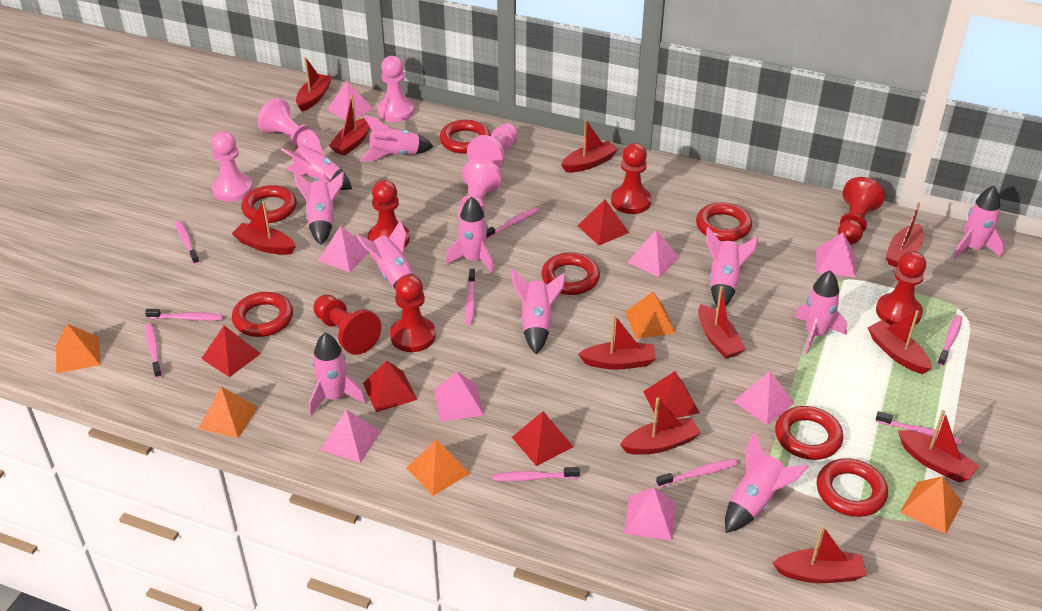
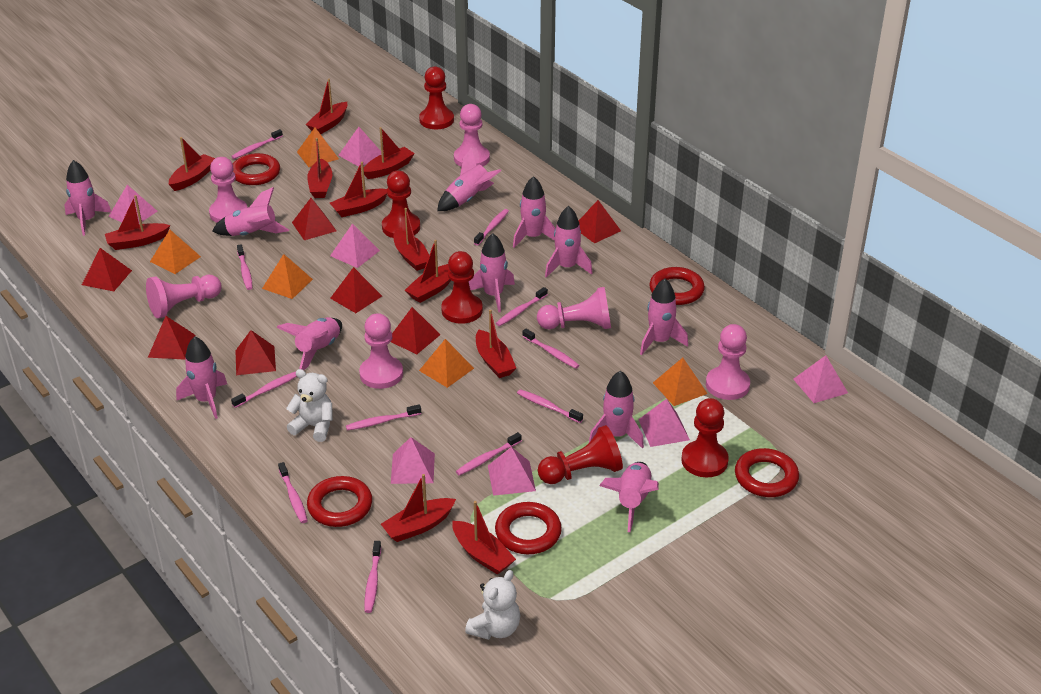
pink pawn: [211,131,253,202] [257,98,319,147] [377,56,414,122] [458,159,502,220] [467,123,518,168] = 5 -> [146,275,222,319] [209,157,247,223] [359,313,403,389] [454,104,490,167] [537,287,611,329] [706,324,750,400] = 6
pink pyramid: [318,226,370,273] [321,409,381,463] [327,81,373,120] [434,372,484,422] [624,487,676,541] [627,230,680,277] [733,371,794,425] [816,232,856,277] = 8 -> [108,185,158,222] [330,224,380,268] [338,127,381,167] [391,437,435,484] [488,447,536,496] [638,399,690,447] [793,355,848,403] = 7
pink toothbrush: [145,309,223,321] [145,323,162,378] [175,221,199,264] [465,269,476,325] [486,208,539,240] [492,467,580,481] [656,459,738,487] [876,411,962,445] [937,315,962,366] = 9 -> [231,129,283,159] [231,371,297,408] [237,244,253,290] [278,462,308,523] [346,404,421,431] [365,541,381,613] [456,432,522,476] [474,209,509,246] [496,287,548,326] [517,389,583,423] [522,329,579,369] = 11
red pawn: [313,294,381,355] [368,180,410,248] [390,274,436,352] [611,143,652,214] [838,177,885,244] [876,251,926,326] = 6 -> [382,171,420,238] [419,66,454,129] [441,251,483,324] [538,425,623,484] [681,398,729,477] = 5
red pyramid: [201,325,261,377] [363,360,417,412] [512,411,573,466] [578,199,629,245] [643,371,700,419] = 5 -> [82,248,132,291] [148,316,195,360] [235,330,276,375] [292,198,336,240] [330,267,382,313] [391,307,441,354] [579,200,621,243] = 7
red ring: [232,292,293,337] [241,185,297,223] [440,120,491,154] [541,252,600,295] [696,202,752,241] [775,406,843,460] [817,458,888,517] = 7 -> [233,153,280,185] [307,476,372,527] [495,502,562,554] [649,267,705,305] [735,448,799,497] = 5
white teddy bear: none = 0 -> [286,369,333,442] [465,570,520,640] = 2

